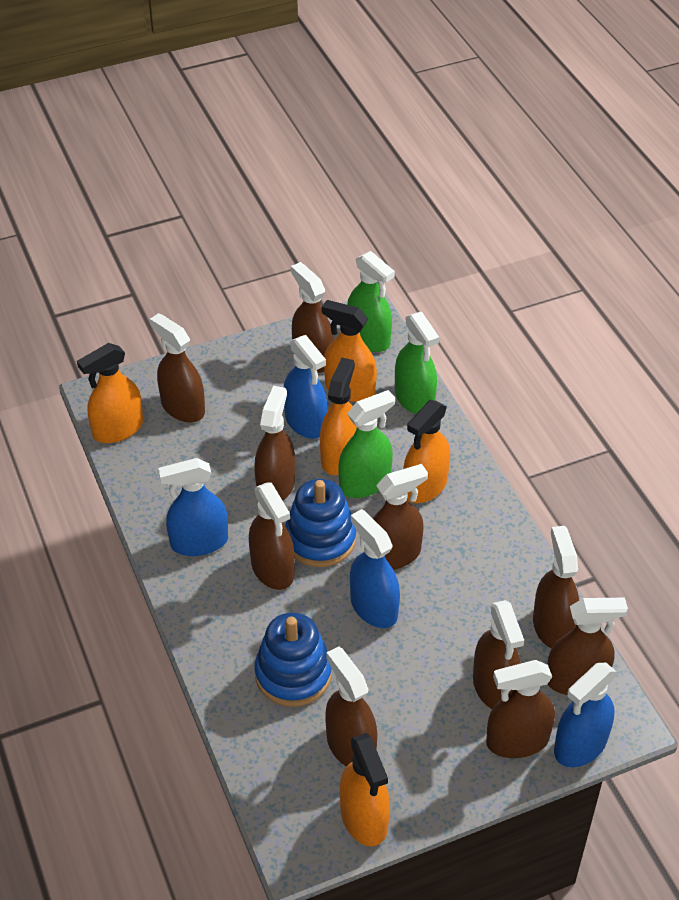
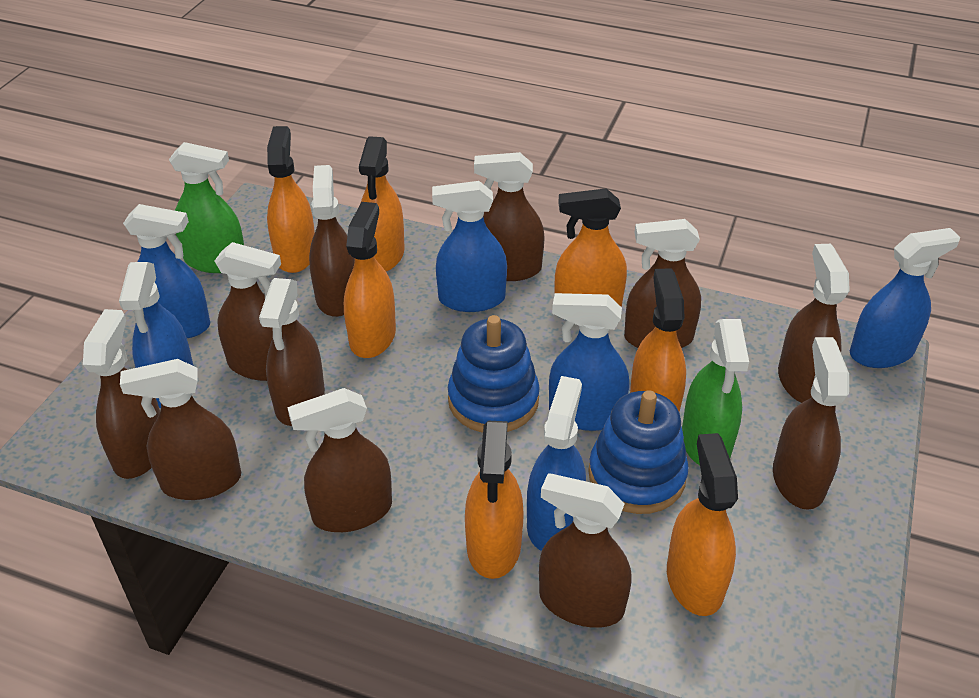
blue spray bottle: [158,458,228,556] [284,335,327,439] [350,509,400,628] [554,663,617,767] = 4 -> [119,262,194,408] [123,204,210,338] [432,181,507,312] [527,376,586,551] [549,293,629,431] [850,228,960,368] = 6
brown spray bottle: [150,313,205,422] [249,482,295,590] [254,386,295,501] [291,262,334,373] [325,647,377,767] [373,464,428,570] [473,600,524,709] [486,660,555,758] [533,526,579,649] [547,598,628,695] = 10 -> [83,309,160,479] [120,359,241,500] [215,242,281,381] [259,278,325,426] [287,388,392,532] [309,165,355,317] [474,152,545,281] [539,473,632,628] [624,219,701,348] [773,337,849,510] [778,244,850,403] = 11
green spray bottle: [338,390,395,498] [347,251,395,352] [395,312,439,414] = 3 -> [169,142,244,273] [682,319,749,465] = 2
orange spray bottle: [77,343,143,443] [320,358,357,475] [322,300,377,402] [340,733,390,847] [403,400,450,503] = 5 -> [267,126,315,273] [344,202,396,358] [359,136,405,272] [465,421,524,579] [554,188,627,307] [630,268,686,412] [667,433,738,616] = 7

